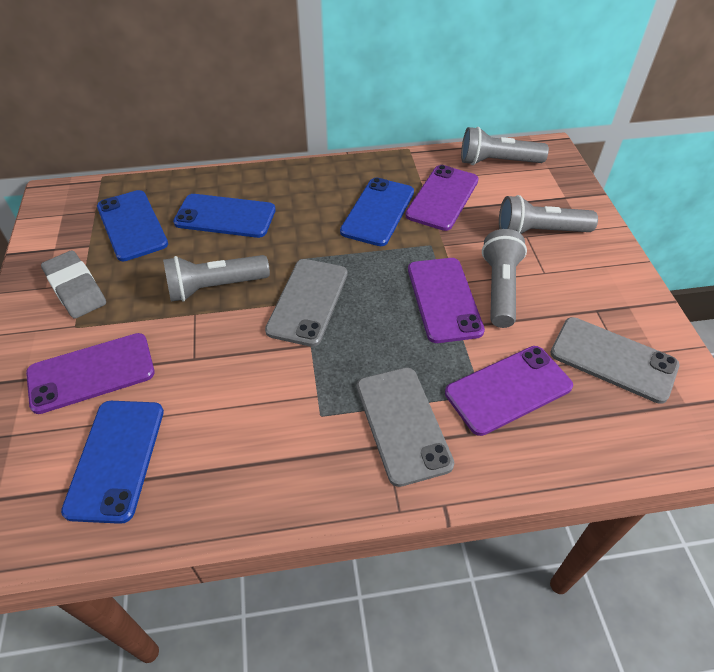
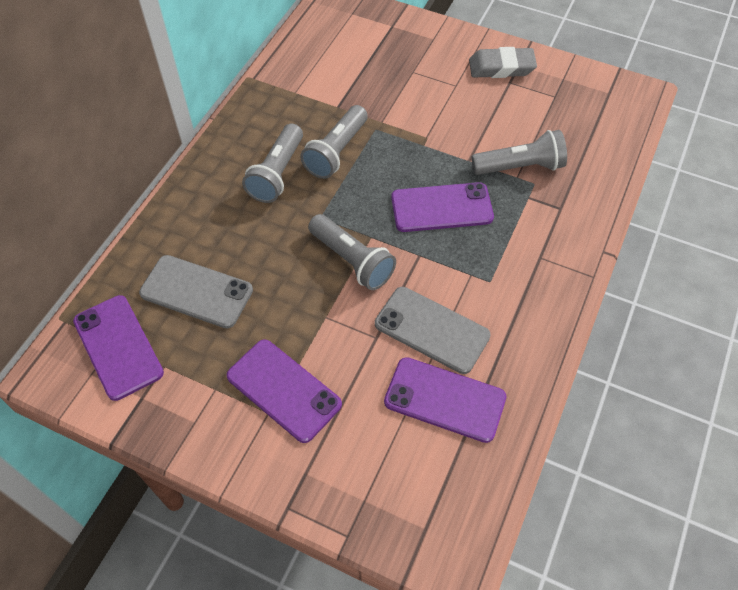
blue phone: [61,401,164,524] [97,190,168,261] [173,194,276,238] [340,177,414,246] = 4 -> none = 0
grey phone: [265,259,348,347] [357,368,454,487] [550,317,680,404] = 3 -> [139,255,253,328] [375,287,491,374] = 2

